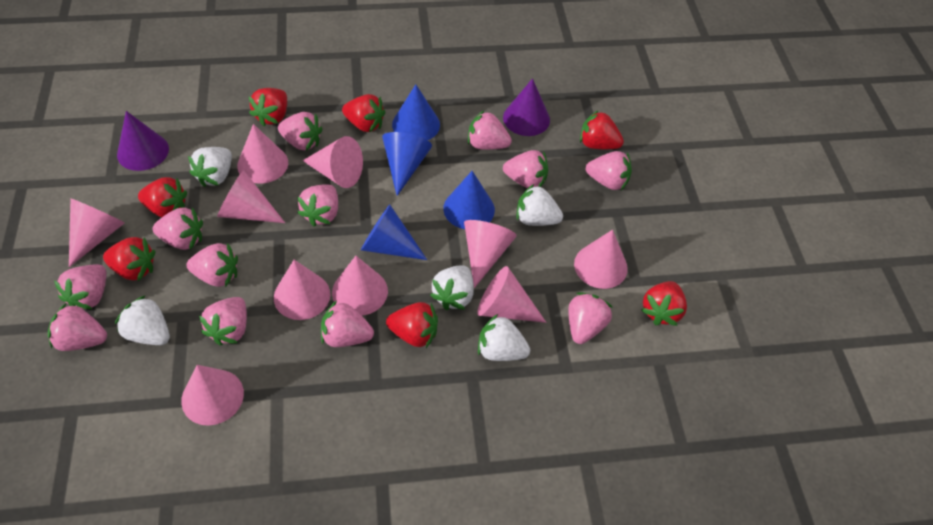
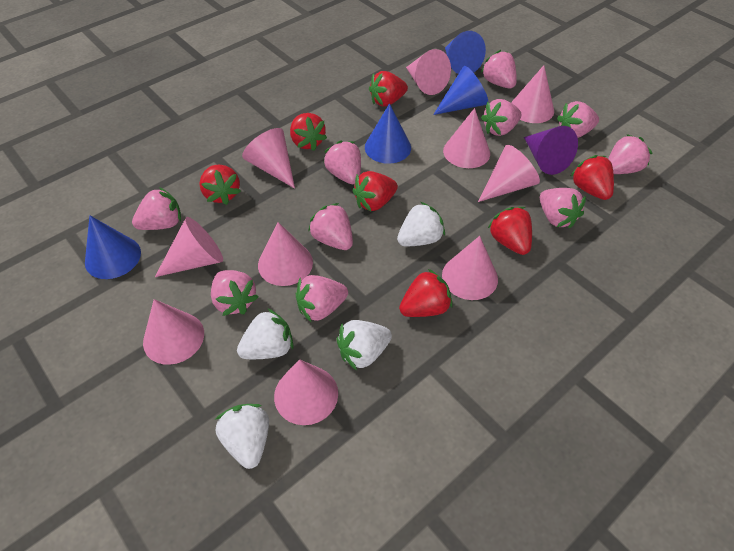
pink strawberry: [48,304,107,351] [54,264,106,309] [152,207,203,250] [186,243,238,287] [199,297,247,346] [278,112,322,151] [298,184,338,226] [321,300,374,347] [468,111,512,150] [503,150,548,188] [569,292,613,344] [586,151,632,190] = 12 -> [132,187,181,230] [211,270,259,316] [296,275,348,323] [308,203,353,250] [323,141,361,184] [481,50,517,88] [481,99,521,136] [540,188,586,229] [557,101,599,138] [608,134,652,174] = 10
purple cone: [117,111,169,171] [503,78,550,136] = 2 -> [524,126,578,175] = 1
white strawberry: [115,295,170,345] [188,147,232,187] [430,265,474,310] [478,314,530,361] [516,184,563,226] = 5 -> [215,404,269,469] [237,309,293,359] [336,320,392,371] [397,202,445,246] = 4

